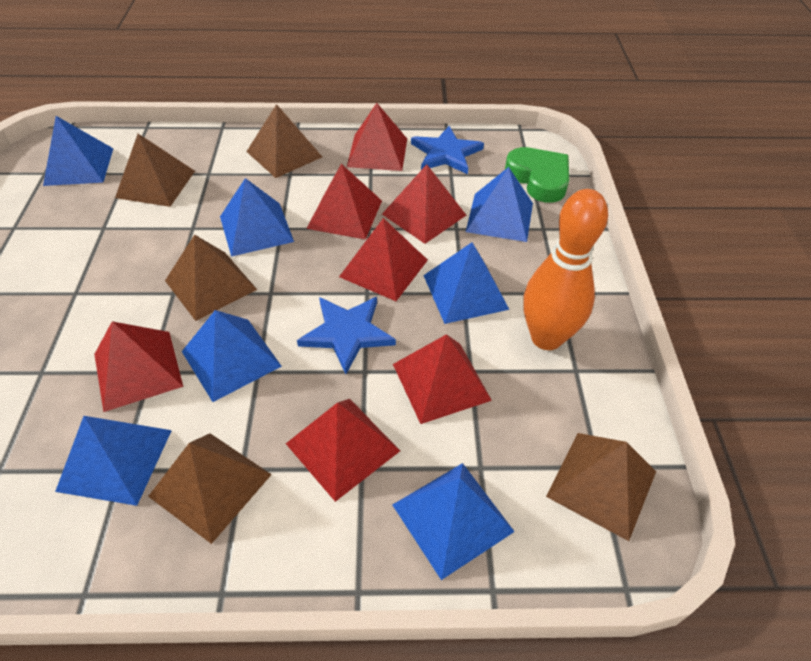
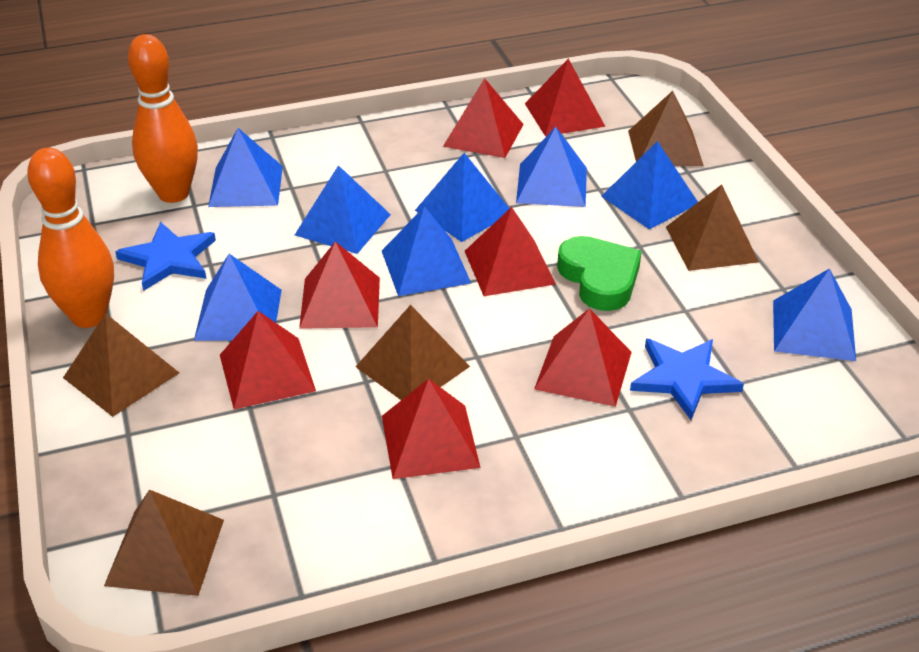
blue pyramid: [43,116,114,186] [55,416,172,506] [182,310,282,402] [220,178,294,257] [393,463,515,580] [423,242,510,324] [466,167,533,242] = 7 -> [194,254,282,341] [208,128,283,207] [295,165,391,254] [382,207,471,296] [415,153,510,242] [516,127,587,207] [601,141,698,229] [773,268,856,361] = 8
orange bowling pin: [523,189,608,350] = 1 -> [27,147,114,328] [128,34,198,203] = 2

